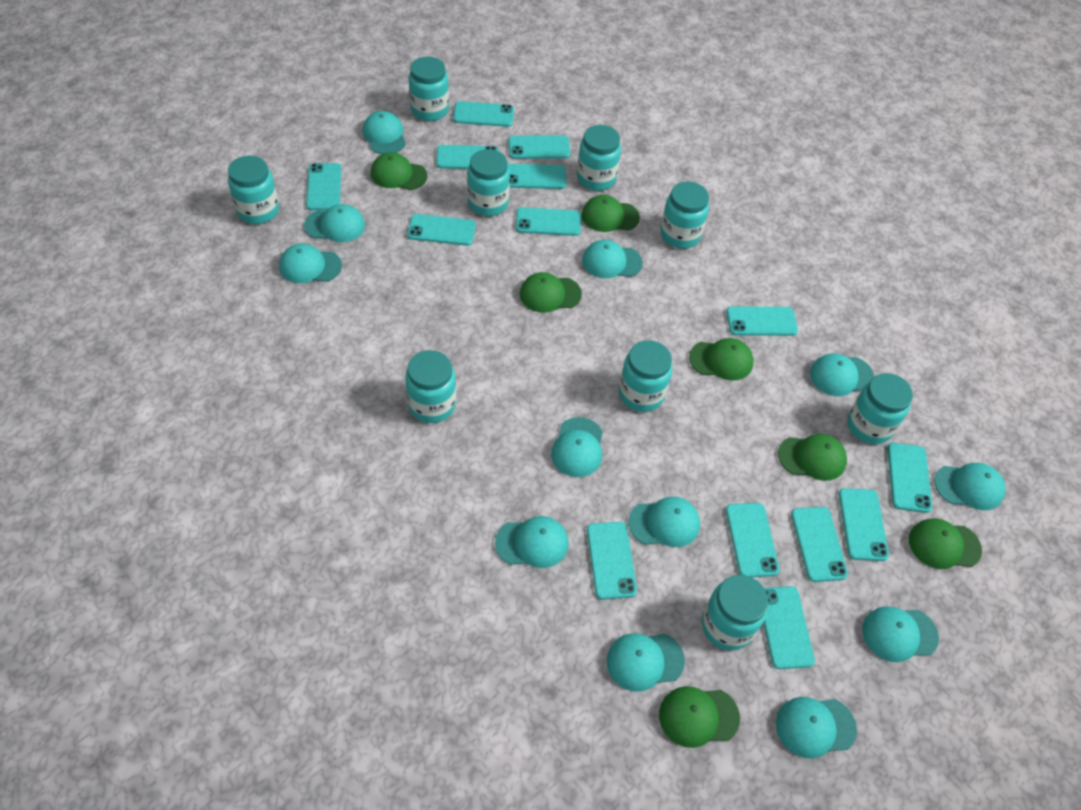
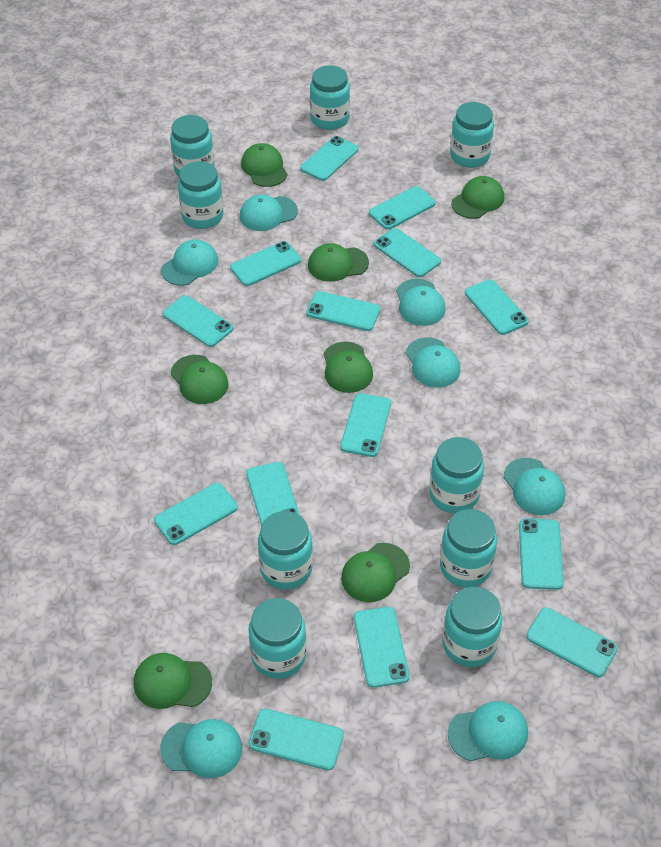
turquoise cap: [279,244,342,283] [304,204,365,242] [362,111,406,154] [495,516,569,568] [551,417,603,477] [582,240,643,278] [607,633,685,691] [628,497,700,547] [776,697,857,759] [810,353,874,396] [862,607,939,662] [934,463,1005,510] = 12 -> [160,719,242,778] [161,239,218,286] [240,194,298,231] [396,279,446,326] [406,337,461,387] [448,701,528,761] [504,458,565,515] = 7

